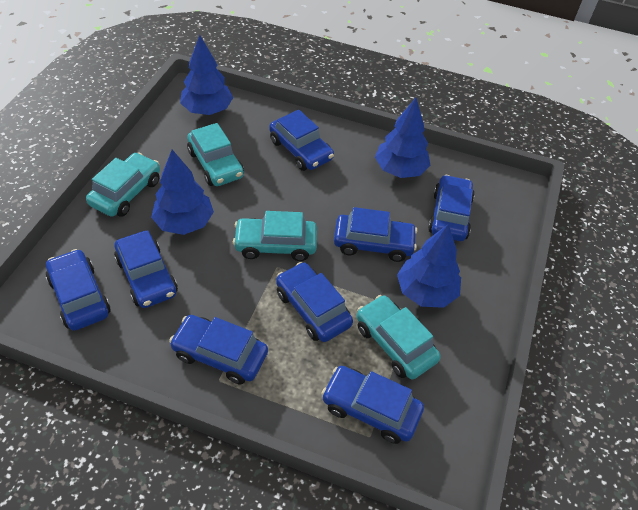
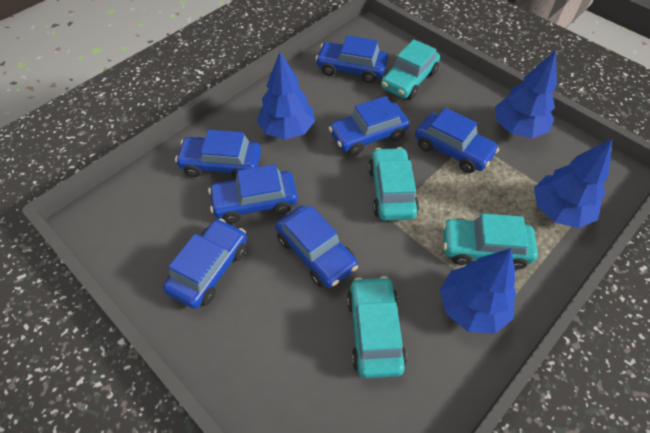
blue car: [46,249,111,331] [114,230,178,308] [169,315,268,385] [269,110,334,171] [276,262,353,342] [321,366,424,444] [334,207,417,262] [428,175,475,241] = 8 -> [163,219,247,309] [175,130,261,179] [208,164,298,224] [275,206,358,288] [315,35,388,83] [329,96,409,156] [415,108,499,173] = 7

